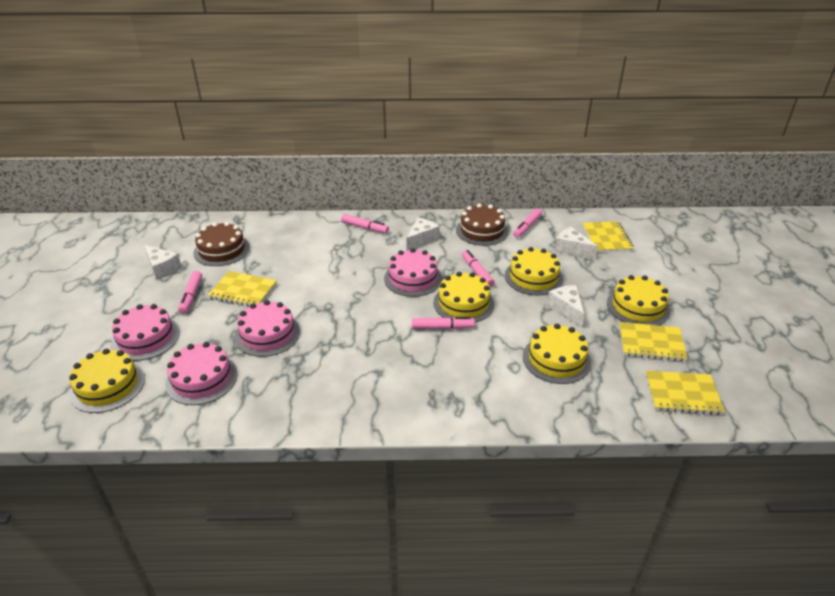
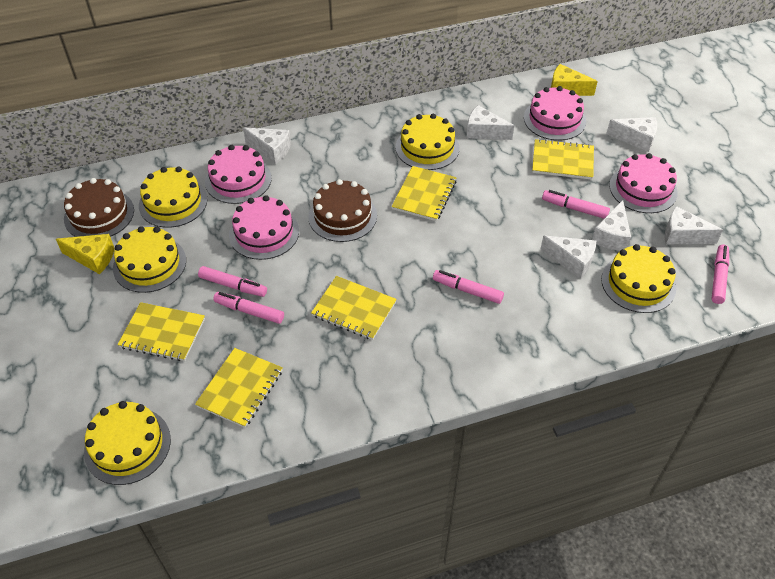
white cheese: [144,245,182,280] [406,218,439,250] [547,285,584,328] [555,227,598,259] = 4 -> [243,127,291,164] [466,105,514,140] [540,236,596,279] [592,200,631,251] [606,117,657,152] [665,206,723,244] = 6
yellow cheese: none = 0 -> [56,234,114,274] [551,64,598,96] = 2
yellow notebook: [208,271,277,307] [583,221,634,252] [619,322,688,362] [646,371,725,415] = 4 -> [118,302,205,361] [195,348,283,428] [311,276,397,340] [391,166,457,221] [532,139,594,180] = 5

